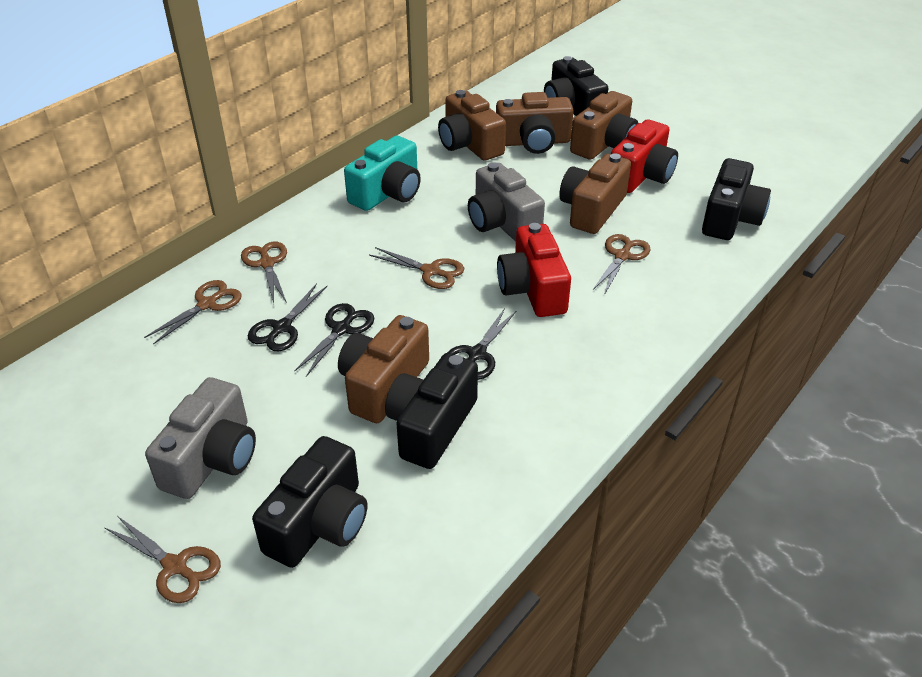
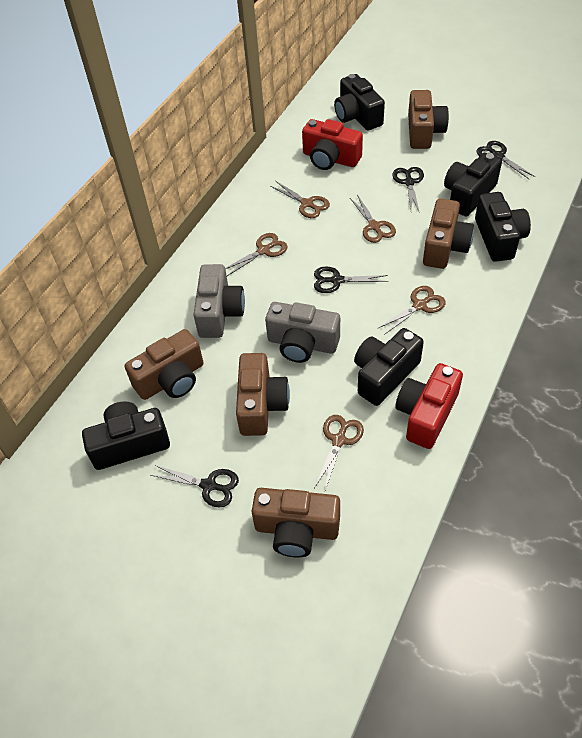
black camera: [252,436,367,568] [385,353,478,469] [544,56,608,116] [702,158,771,240] = 4 -> [82,401,170,470] [334,74,385,130] [354,328,424,406] [444,153,502,216] [475,192,531,262] = 5
black scissors: [248,283,327,351] [294,303,374,377] [447,308,517,380] = 3 -> [151,465,239,507] [314,266,389,293] [392,167,424,213] [477,141,535,180] = 4
turquoise camera: [344,136,421,211] = 1 -> none = 0

